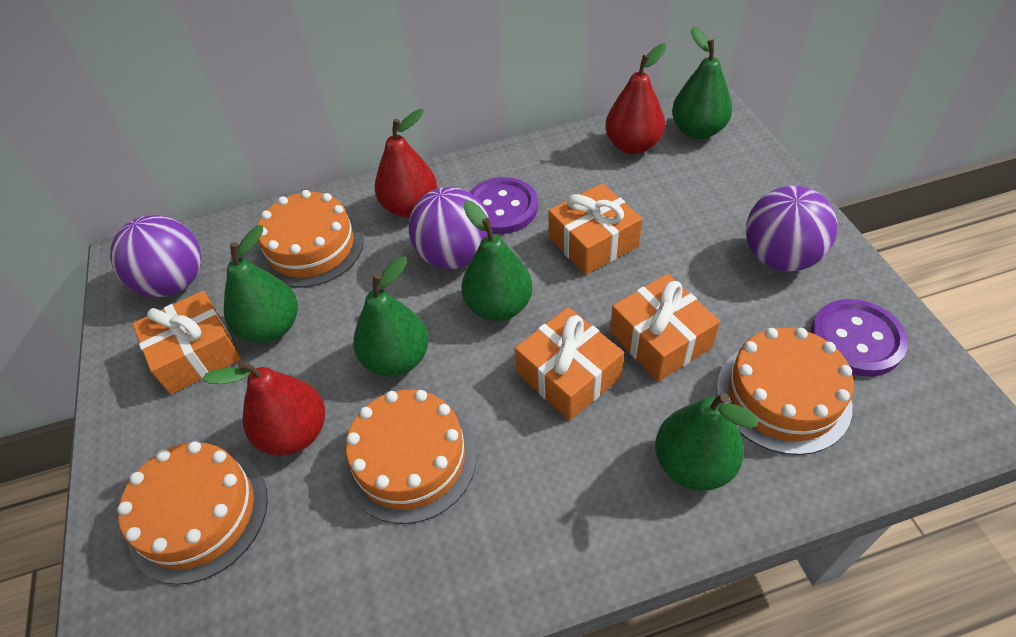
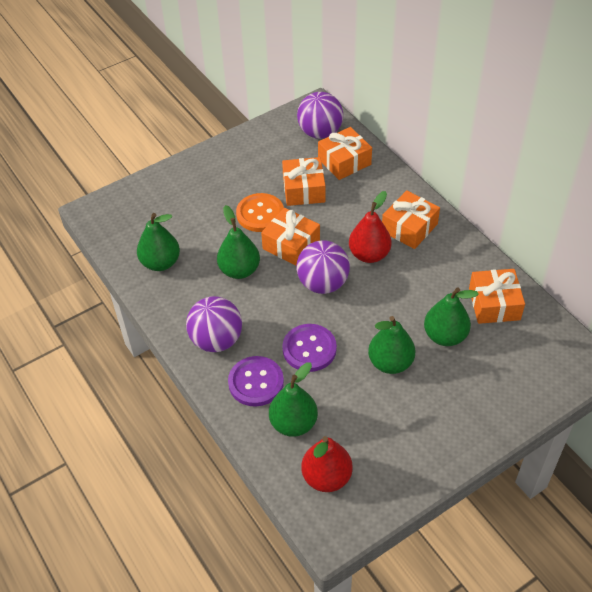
orange button: none = 0 -> [236,193,284,232] = 1
orange cake: [117,441,268,585] [258,190,364,288] [344,390,477,524] [717,328,854,455] = 4 -> none = 0
orange gift: [132,291,241,395] [515,307,624,421] [548,183,642,275] [610,274,720,382] = 4 -> [261,208,320,266] [282,157,325,206] [318,127,372,180] [382,190,440,249] [469,269,525,324] = 5
red pear: [202,360,325,456] [375,109,437,217] [605,43,667,154] = 3 -> [301,436,353,492] [349,191,391,263] = 2

